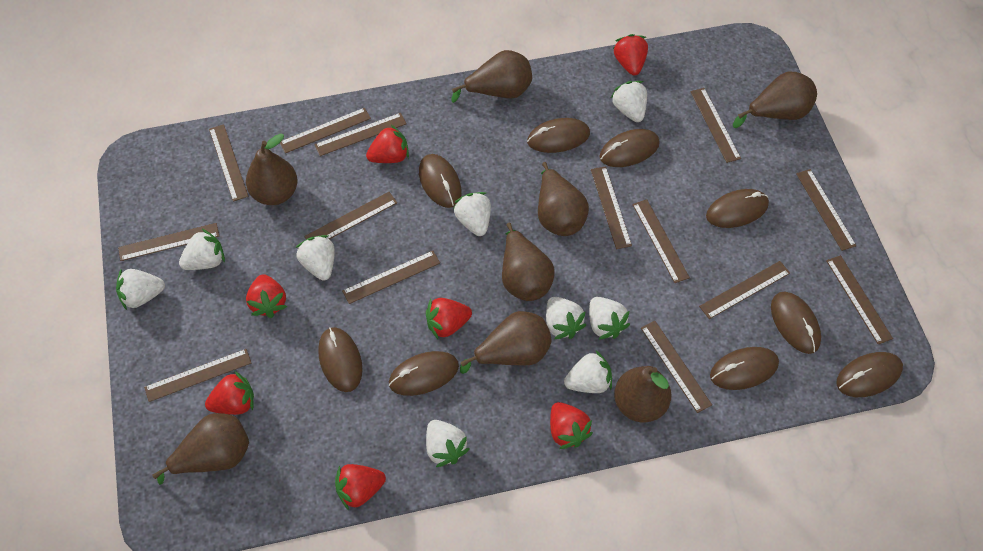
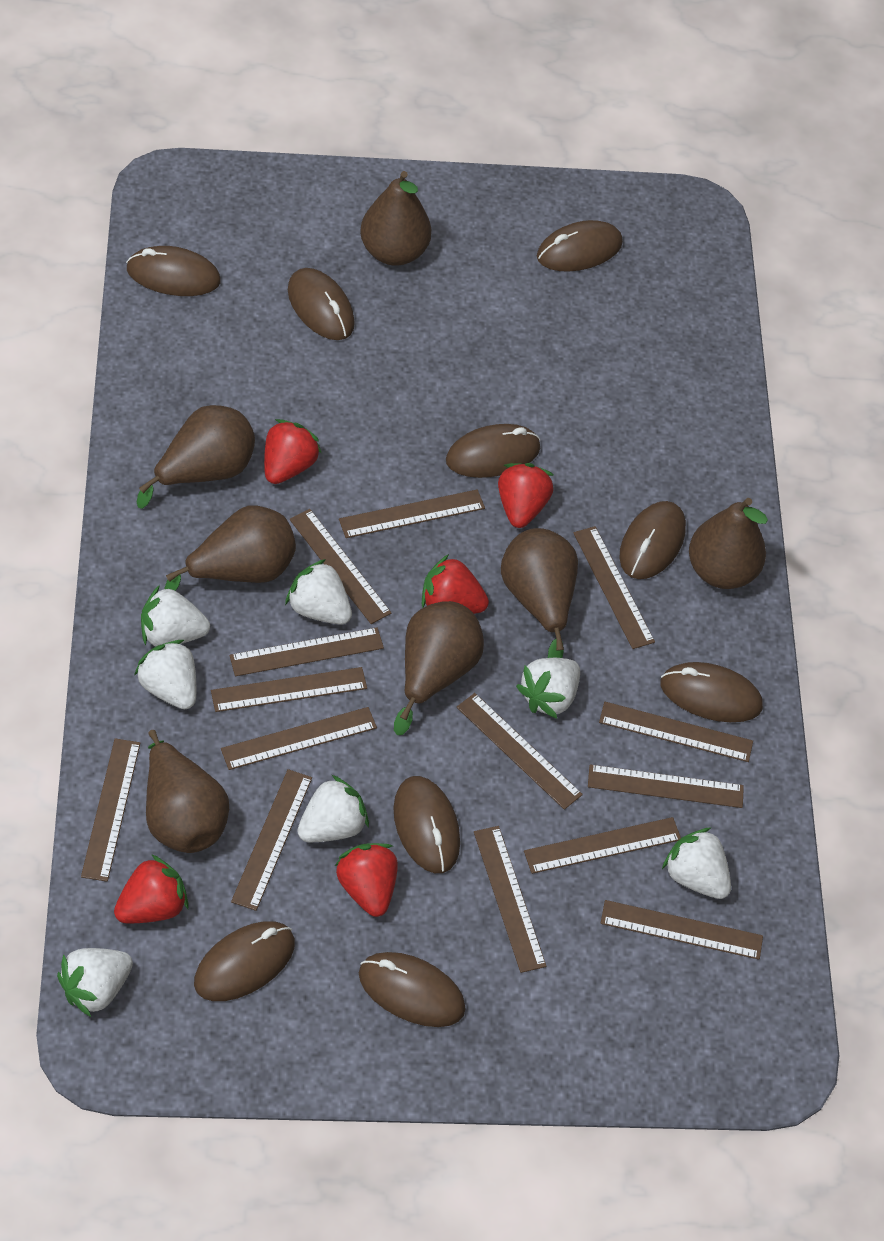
brown pear: [152,413,249,485] [246,134,297,205] [452,50,532,103] [460,311,552,374] [502,223,555,301] [538,162,589,236] [614,366,672,423] [733,72,817,128] = 8 -> [137,405,255,509] [146,730,229,853] [164,506,296,591] [360,171,431,266] [394,601,484,735] [501,528,578,658] [689,498,768,589] = 7
red strawberry: [205,371,254,415] [246,274,287,318] [335,464,386,510] [366,125,409,163] [426,298,472,339] [550,402,593,449] [613,34,648,75] = 7 -> [114,854,189,923] [264,419,321,484] [335,843,398,917] [422,554,489,614] [498,463,554,528] = 5
white strawberry: [116,269,165,310] [179,229,225,270] [295,235,335,281] [426,420,470,467] [453,192,491,236] [546,297,586,339] [564,351,612,393] [589,297,630,340] [611,81,647,122] = 9 -> [57,948,133,1017] [134,640,196,709] [141,585,210,646] [285,559,352,625] [297,775,369,842] [516,658,580,719] [662,828,731,899] = 7

